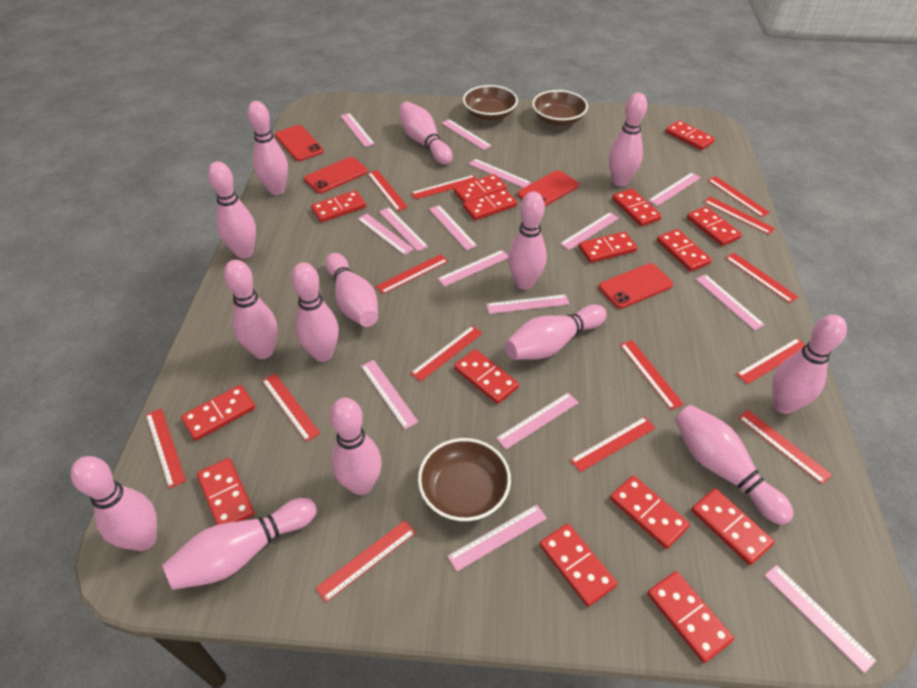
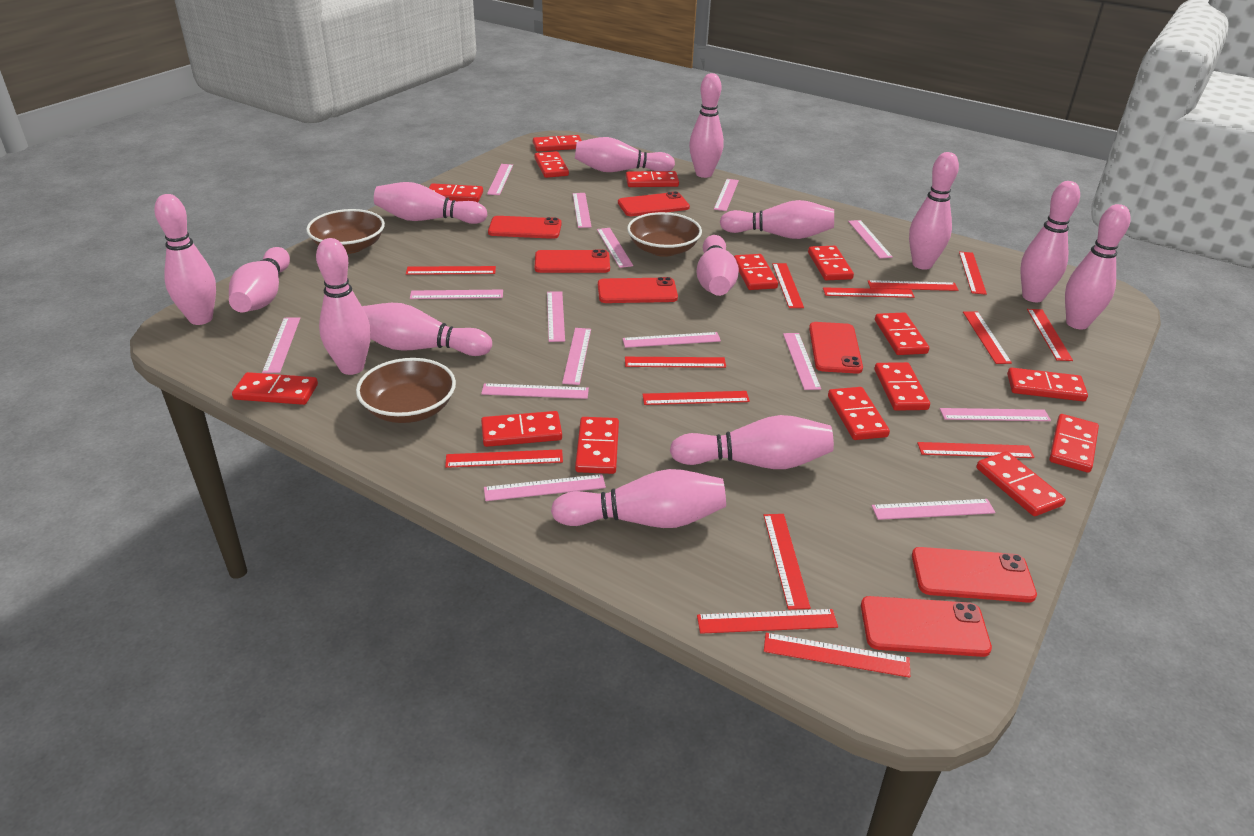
red phone: [275,125,324,161] [304,157,368,194] [517,170,579,206] [599,263,673,309] = 4 -> [488,216,562,239] [535,250,610,273] [598,277,678,303] [618,191,690,216] [809,322,863,374] [861,596,992,657] [912,547,1037,603] = 7

